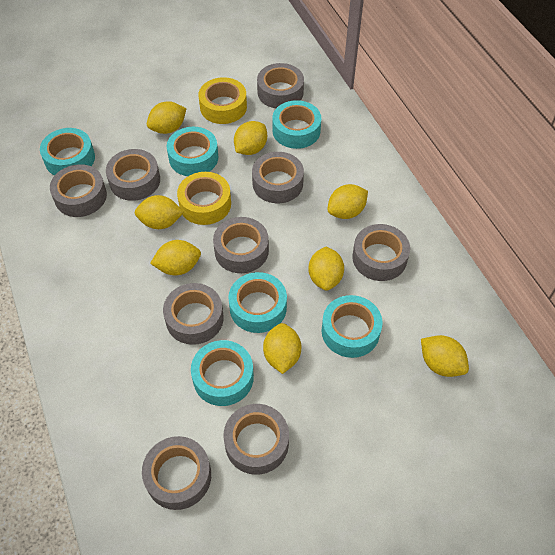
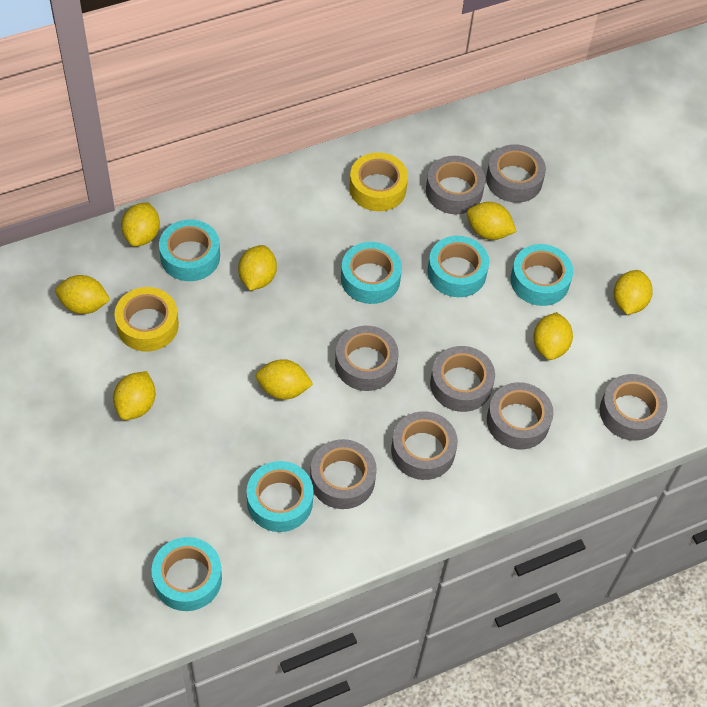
grey tape: [50,164,107,217] [106,149,160,201] [142,436,211,510] [163,283,224,345] [213,217,269,273] [223,404,289,475] [252,152,304,203] [257,63,304,108] [352,224,410,281] = 9 -> [310,439,377,509] [335,326,398,391] [391,411,458,480] [426,156,485,214] [430,346,495,412] [486,144,546,203] [487,382,554,449] [600,374,668,441] = 8

